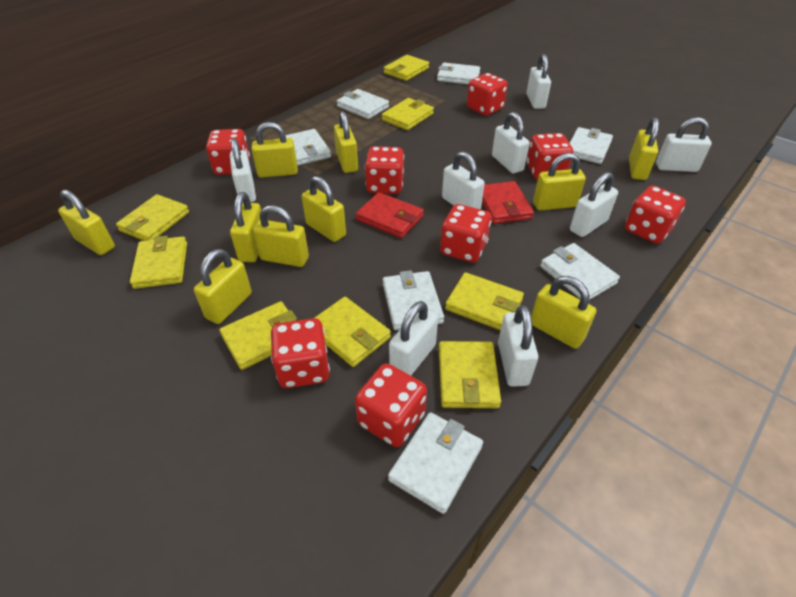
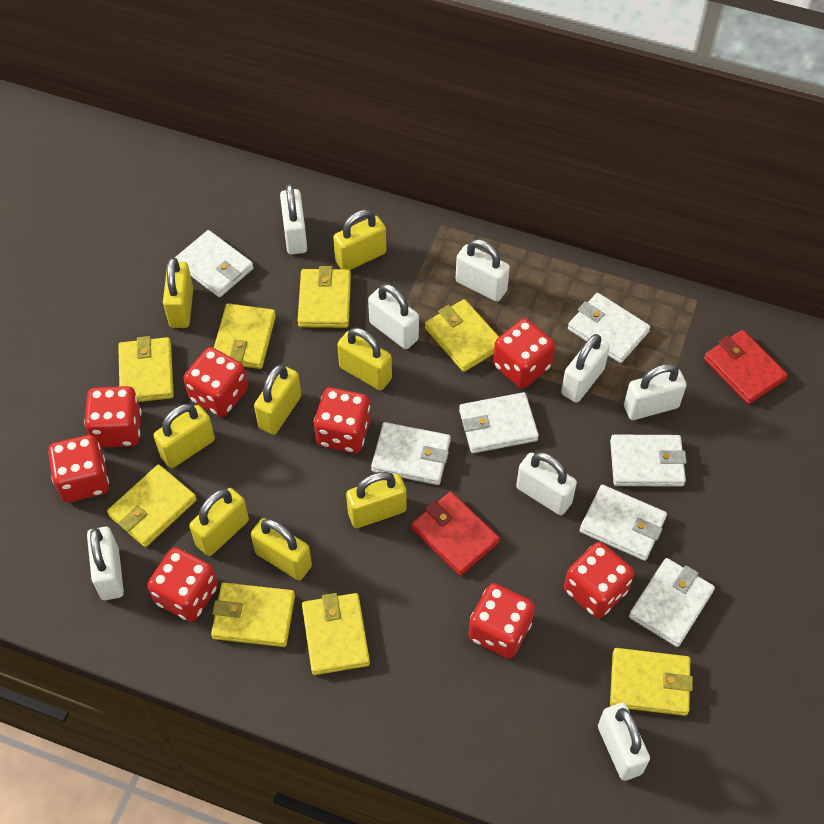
yellow padlock: [58,190,115,255] [194,249,252,324] [230,192,261,262] [251,122,298,178] [253,205,309,267] [302,176,346,242] [334,111,358,173] [531,276,597,349] [533,153,586,211] [629,118,659,180] = 10 -> [153,404,215,468] [163,257,193,328] [189,488,249,556] [251,518,312,580] [254,364,301,435] [333,210,386,270] [337,328,392,391] [346,472,406,528] = 8

